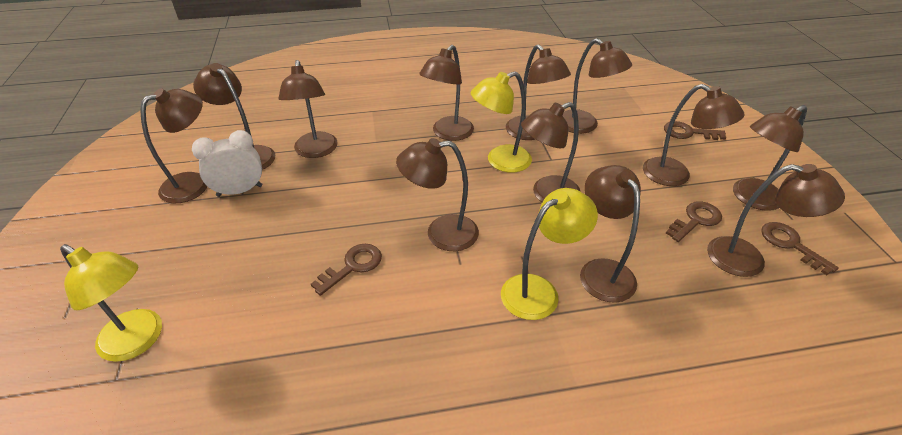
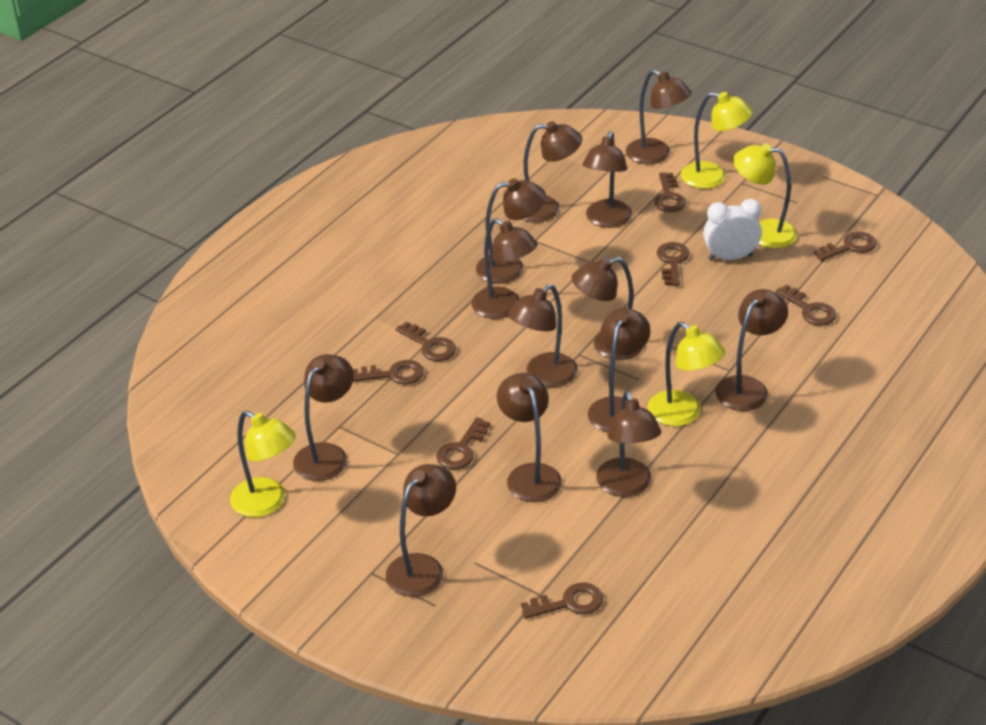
brown key: [311,244,382,296] [664,121,726,140] [666,201,722,242] [761,222,839,275] = 4 -> [353,360,424,385] [396,321,456,361] [436,417,490,470] [521,583,603,619] [654,172,686,212] [657,242,690,286] [776,285,836,326] [814,231,877,261] = 8
brown lamp: [140,88,207,203] [193,63,275,170] [278,60,338,158] [396,138,479,251] [419,45,474,141] [506,44,571,140] [521,102,581,202] [562,38,632,134] [580,165,641,303] [643,84,744,186] [707,164,845,277] [733,105,807,211] = 12 -> [293,354,354,481] [386,464,456,597] [471,218,537,319] [476,178,546,284] [497,373,562,502] [508,284,578,387] [522,121,582,223] [572,257,643,360] [582,131,632,228] [588,308,650,432] [596,391,661,497] [626,69,692,164] [715,289,788,411] = 13
yellow lamp: [60,244,162,362] [471,71,532,173] [501,188,598,320] = 3 -> [230,410,296,517] [648,322,726,426] [681,92,753,189] [733,143,797,248] = 4

